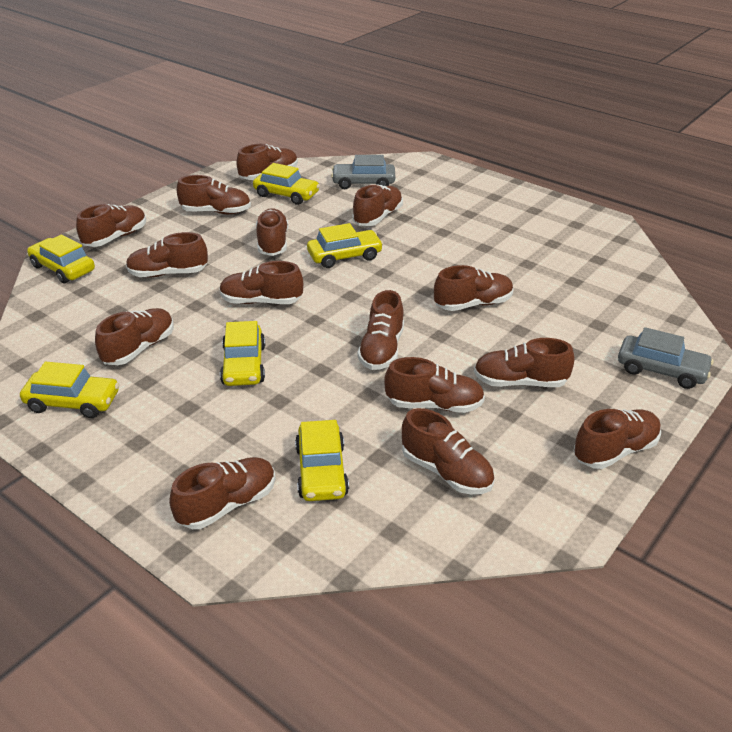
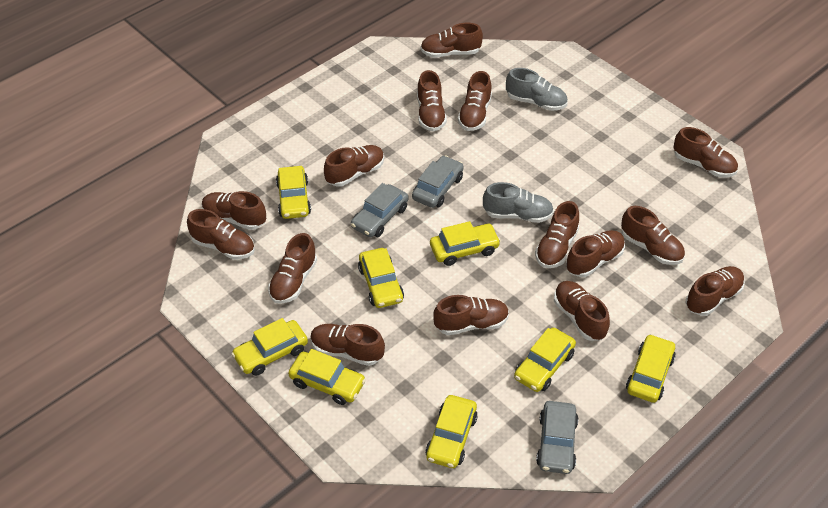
grey car: [331,155,395,189] [618,327,714,389] = 2 -> [351,183,408,237] [412,155,464,208] [536,401,578,474] = 3
grey shoe: none = 0 -> [483,182,554,223] [506,68,568,111] = 2
yellow car: [20,362,119,418] [27,234,95,283] [220,321,265,386] [253,163,320,205] [295,420,349,501] [307,223,383,268] = 6 -> [231,318,308,376] [276,166,311,219] [288,349,366,405] [358,248,404,308] [425,395,478,468] [430,221,501,266] [514,328,576,392] [626,334,676,403] = 8

